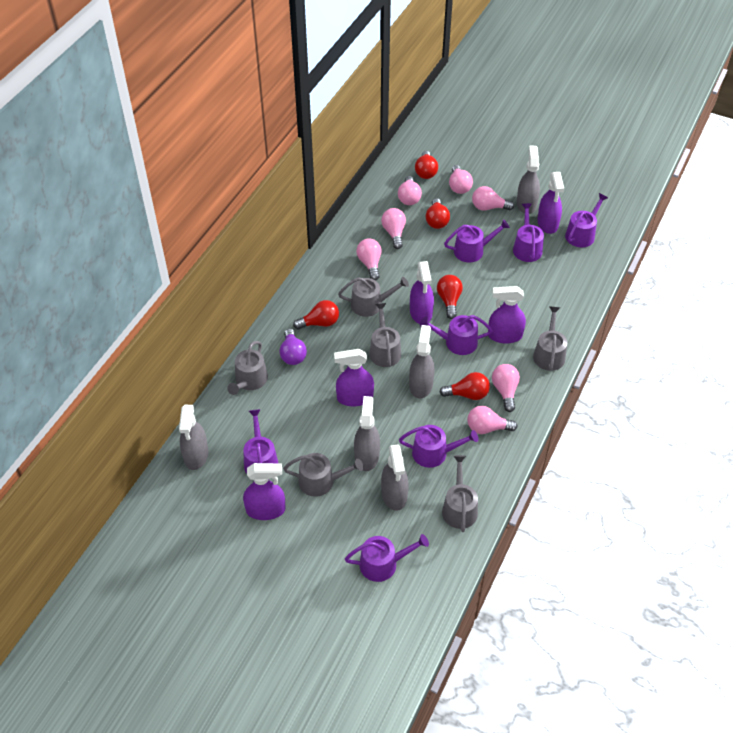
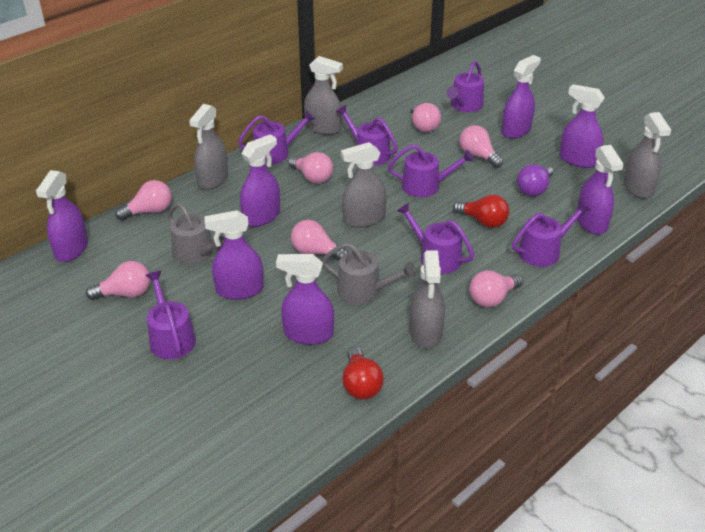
grey watering can: [227,341,268,395] [283,453,363,497] [338,277,409,317] [370,303,401,367] [442,455,478,532] [533,306,567,371] = 6 -> [168,203,225,264] [322,243,416,304] = 2
purple spray bottle: [243,463,285,520] [334,349,374,407] [410,261,434,324] [488,286,526,344] [537,172,564,234] = 5 -> [36,170,88,262] [205,210,263,300] [240,134,280,227] [276,254,334,345] [502,55,541,139] [560,84,605,168] [577,145,624,235] = 7
red light bulb: [293,300,339,329] [415,151,438,179] [426,198,450,229] [437,275,463,319] [440,372,490,400] = 5 -> [342,347,384,399] [453,194,509,228] = 2

